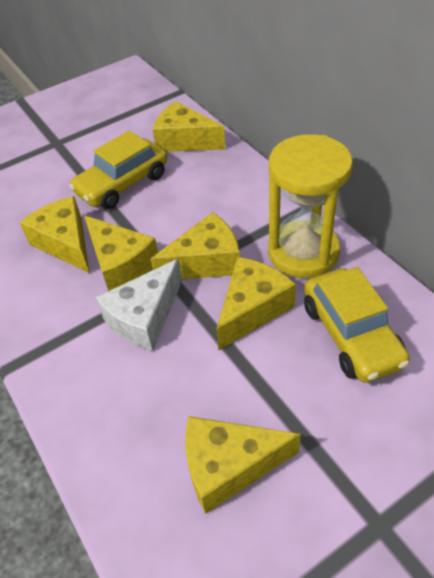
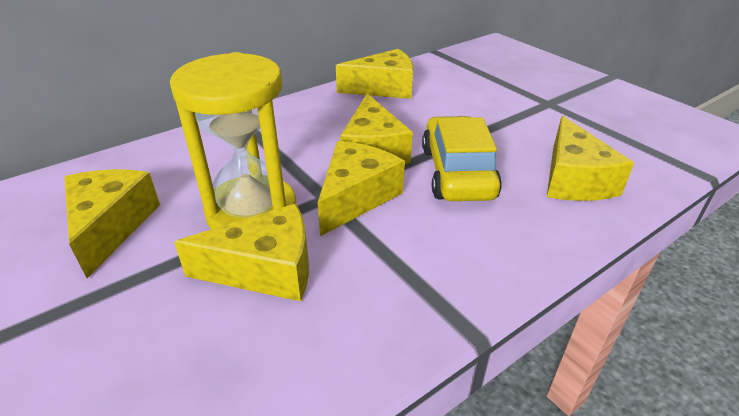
white cheese: [96,259,182,351] = 1 -> none = 0
yellow car: [69,131,167,209] [304,267,410,383] = 2 -> [422,116,502,201] = 1

